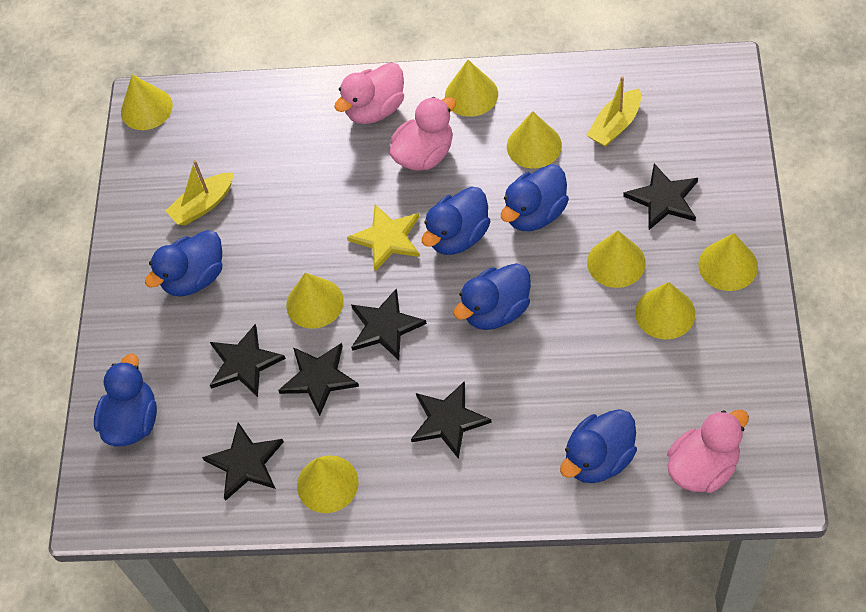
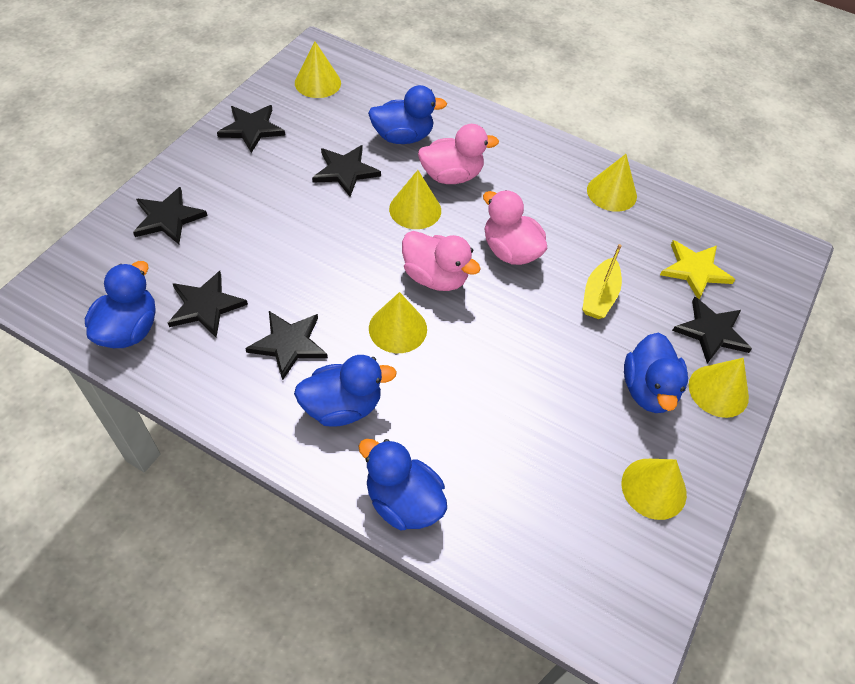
blue duck: [94,354,157,447] [145,230,222,297] [422,187,491,255] [453,263,531,330] [501,164,569,231] [560,409,637,483] = 6 -> [85,261,155,348] [294,355,397,427] [359,439,447,530] [368,85,447,144] [624,332,688,413] = 5
yellow boat: [166,160,234,225] [587,76,641,147] = 2 -> [582,244,622,319] = 1
yellow cone: [121,75,173,130] [286,273,344,329] [297,455,359,513] [445,60,498,117] [507,111,562,169] [587,231,646,288] [635,282,695,340] [698,233,758,291] = 8 -> [295,41,341,98] [369,292,427,353] [389,170,441,229] [587,154,637,212] [621,459,687,520] [689,358,749,418] = 6

